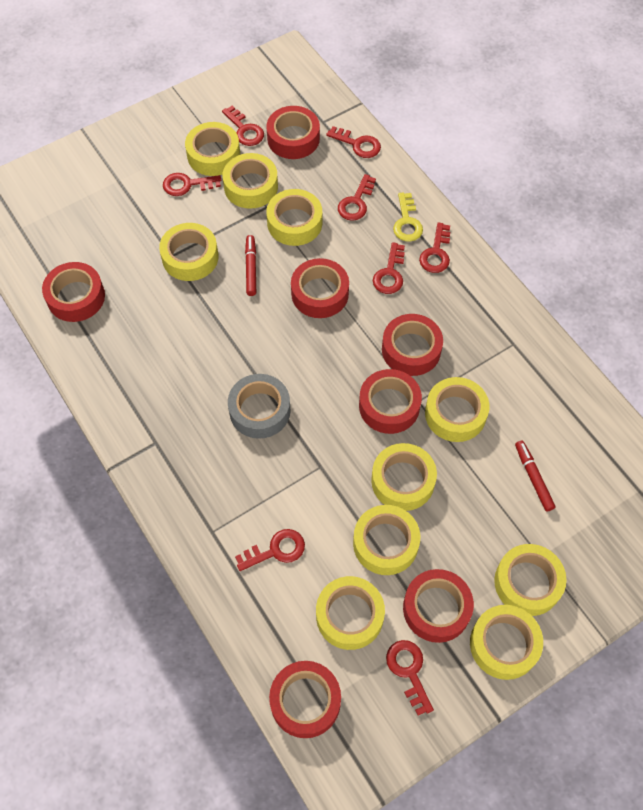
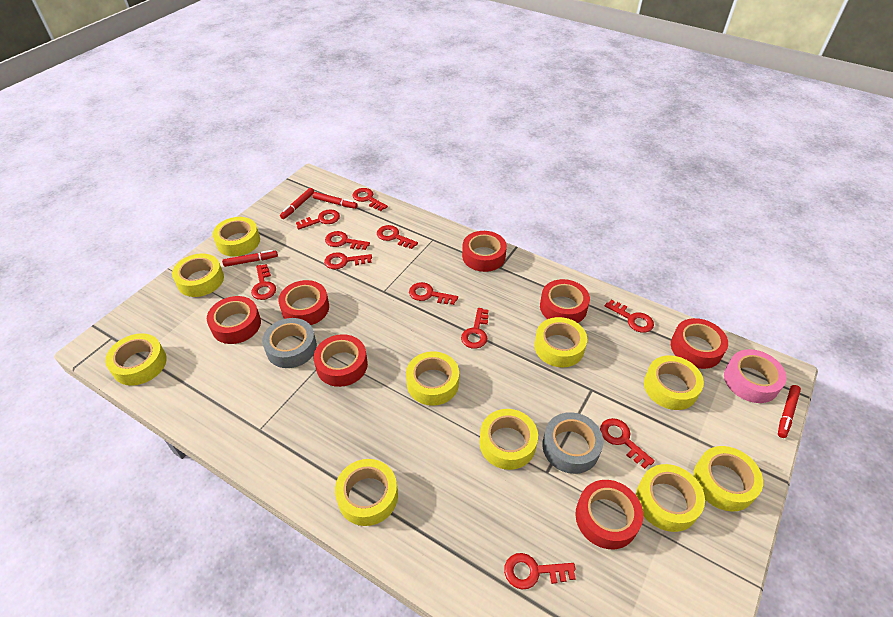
grey tape: [228,374,291,439] = 1 -> [262,318,317,368] [542,412,603,474] = 2
pink tape: none = 0 -> [724,349,787,403] = 1
red key: [163,173,221,196] [222,106,264,146] [235,529,305,571] [326,126,381,158] [338,174,376,221] [373,242,405,294] [386,640,434,715] [419,222,450,273] = 8 -> [251,264,276,300] [296,209,340,230] [324,252,372,269] [325,231,370,250] [352,188,388,211] [377,225,418,249] [409,282,458,305] [461,308,489,349] [504,553,576,589] [600,418,655,469] [605,299,654,333] = 11
red marker: [245,235,256,296] [515,441,556,512] = 2 -> [222,250,278,267] [280,188,314,219] [313,192,358,209] [778,385,801,438] = 4
yellow key: [393,193,423,242] = 1 -> none = 0

